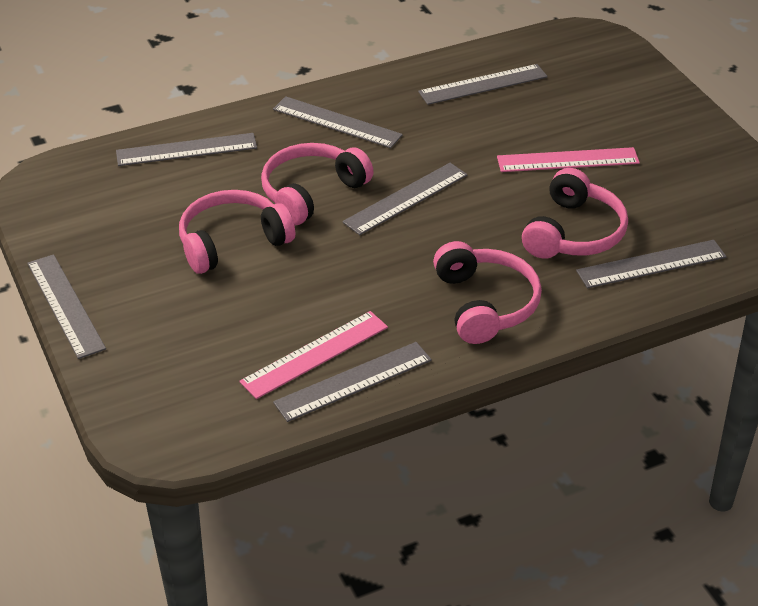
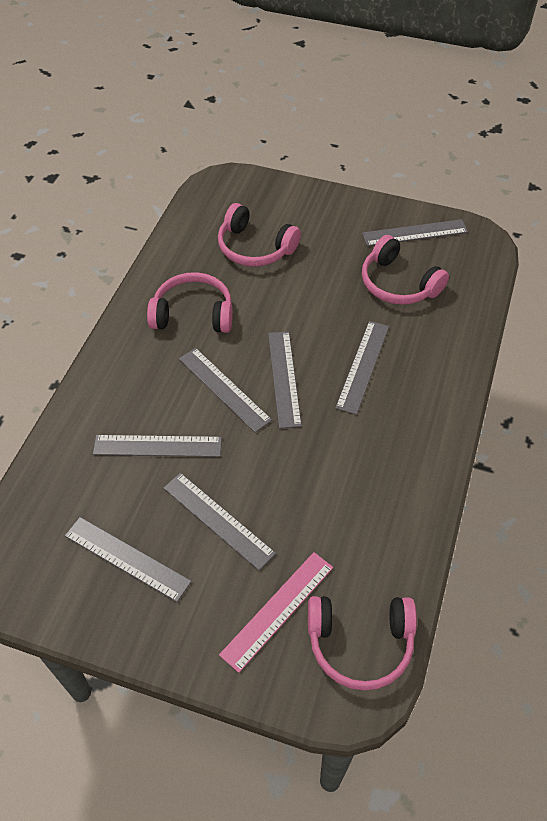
pink ruler: [239,311,388,399] [497,147,640,172] = 2 -> [219,552,333,673] = 1

